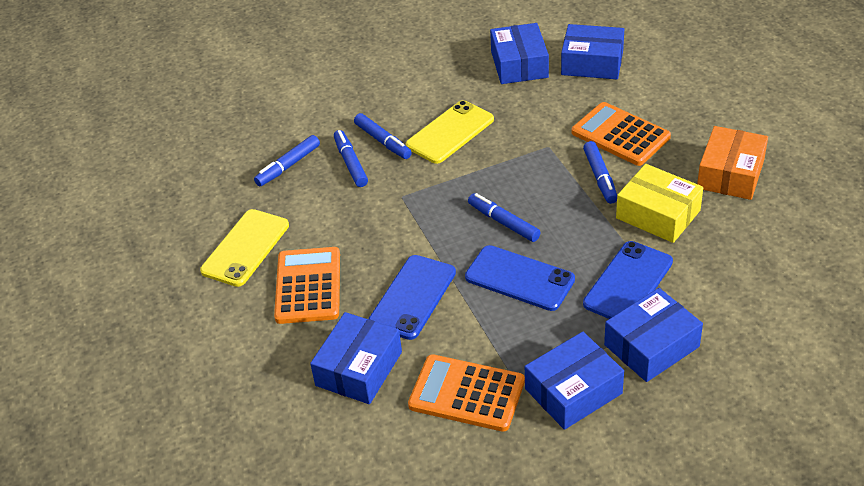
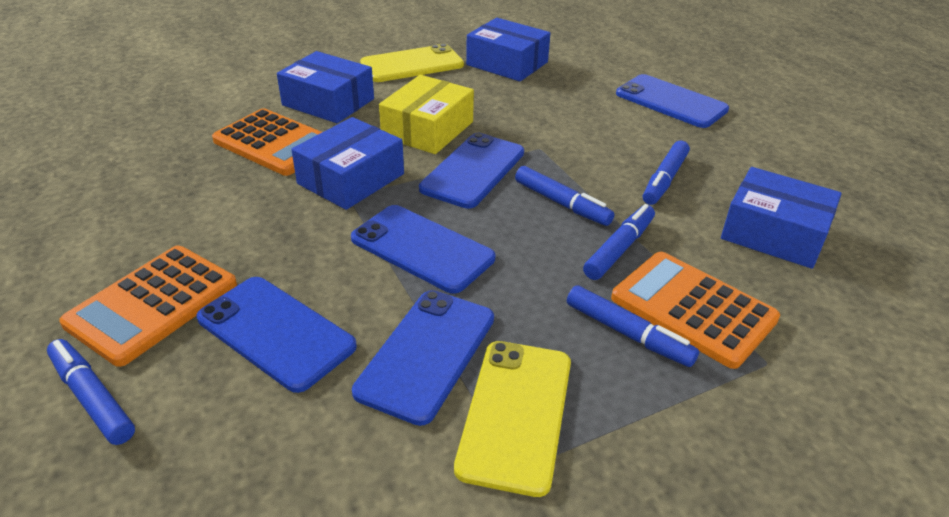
blue box: [310,312,402,404] [490,23,549,84] [525,332,624,430] [561,24,624,79] [604,288,703,382] = 5 -> [277,51,374,123] [291,117,404,210] [466,18,550,82] [721,167,842,269] = 4
blue phone: [369,255,456,340] [465,245,575,311] [583,241,673,319] = 3 -> [197,277,357,393] [351,205,496,294] [352,290,494,426] [419,133,524,209] [616,74,729,128] = 5
orange box: [697,126,768,200] = 1 -> none = 0

